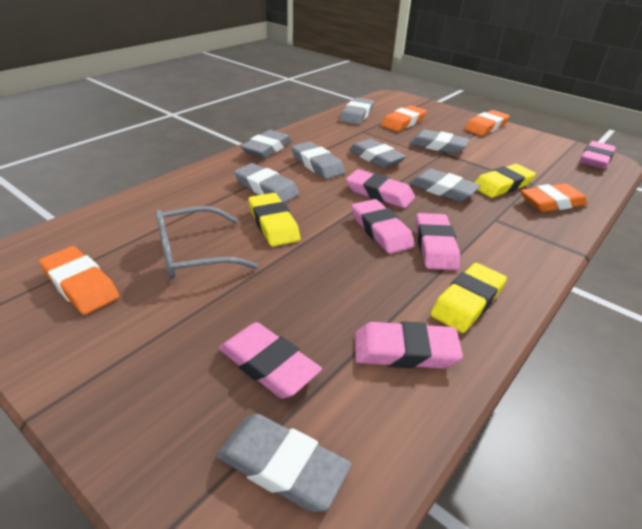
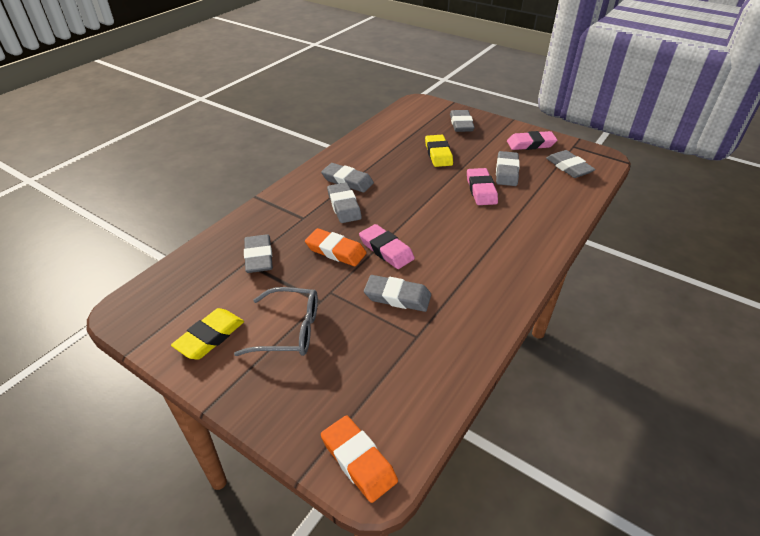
grey eraser: [216,414,351,512] [234,163,300,203] [241,130,292,158] [291,141,345,179] [340,98,374,125] [349,139,406,168] [409,129,470,154] [409,168,481,202] = 8 -> [244,234,273,273] [321,163,374,193] [327,183,362,223] [364,275,431,312] [450,110,475,132] [496,151,520,186] [546,150,596,178] = 7
orange eraser: [39,246,119,315] [381,105,427,131] [464,110,510,136] [521,183,588,212] = 4 -> [305,228,367,266] [321,415,398,503] = 2
pink eraser: [219,322,322,399] [346,169,415,208] [352,199,415,254] [355,321,463,369] [416,213,460,270] [580,141,616,169] = 6 -> [359,224,415,269] [467,168,498,205] [507,131,557,150] = 3
yellow eraser: [248,193,300,247] [430,263,507,333] [474,164,536,198] = 3 -> [171,308,244,360] [425,135,453,167] = 2

